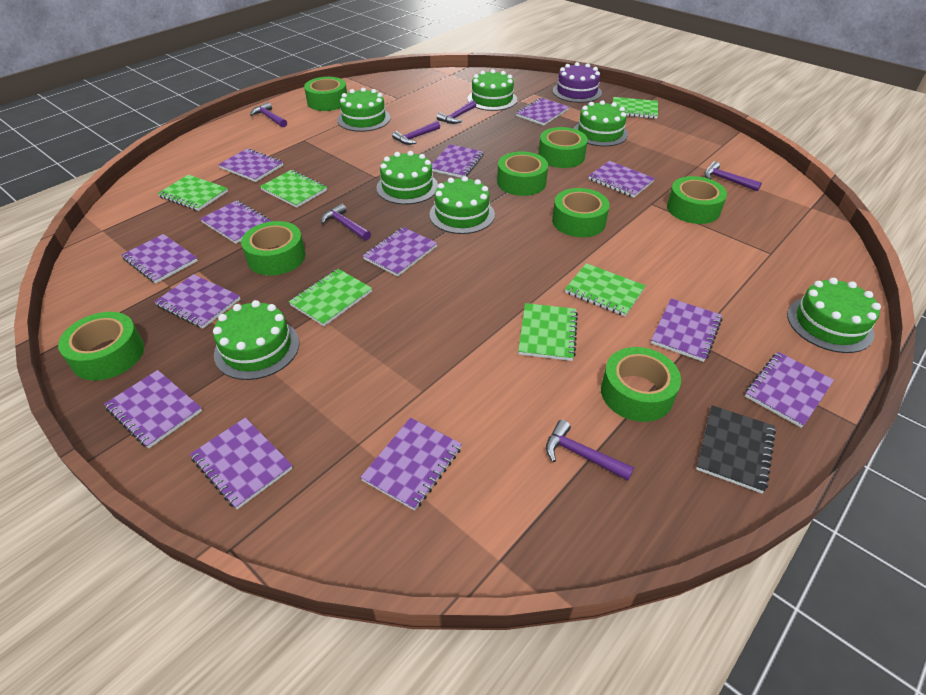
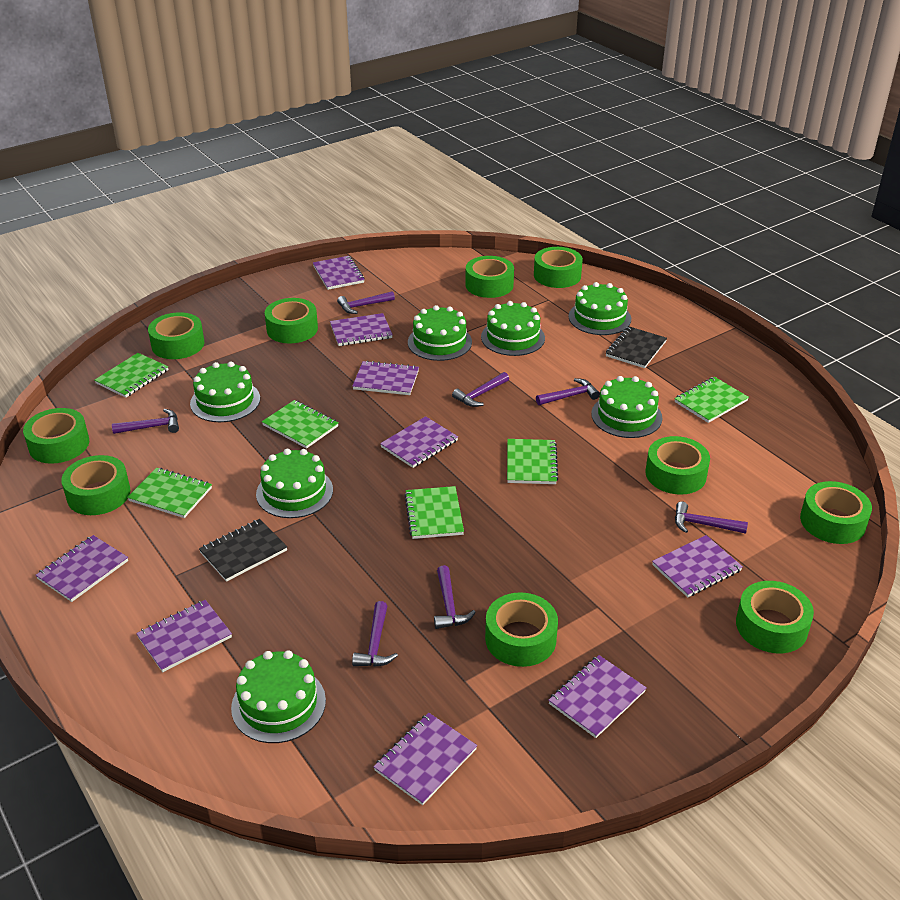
black notebook: [696,405,776,493] = 1 -> [199,519,287,582] [606,326,667,368] = 2
green tape: [58,312,144,381] [241,221,306,276] [304,77,347,111] [497,151,548,196] [538,127,588,168] [552,188,610,237] [601,347,681,422] [667,176,727,224] = 8 -> [23,408,89,464] [61,455,130,515] [148,312,204,359] [265,298,318,343] [465,256,514,298] [485,592,558,667] [534,247,583,288] [646,436,710,495] [736,581,814,653] [800,481,872,544] = 10
purple cake: [553,62,602,103] = 1 -> none = 0
purple hammer: [250,102,287,128] [321,204,371,240] [392,121,440,145] [437,100,476,124] [546,420,634,481] [704,161,762,192] = 6 -> [112,409,179,434] [337,291,395,314] [352,601,398,667] [434,565,476,629] [452,372,509,407] [536,378,600,405] [675,501,748,534] = 7
purple notebook: [104,370,202,448] [121,234,198,283] [154,274,241,329] [190,417,293,509] [200,200,271,244] [218,148,283,182] [360,418,462,511] [363,227,437,276] [431,144,484,178] [516,98,569,126] [588,161,655,198] [651,298,722,362] [745,352,834,428] = 13 -> [36,535,128,602] [136,600,232,672] [313,256,365,290] [330,313,393,346] [352,360,419,395] [373,713,477,805] [380,416,458,468] [548,655,647,738] [652,535,743,597] = 9

